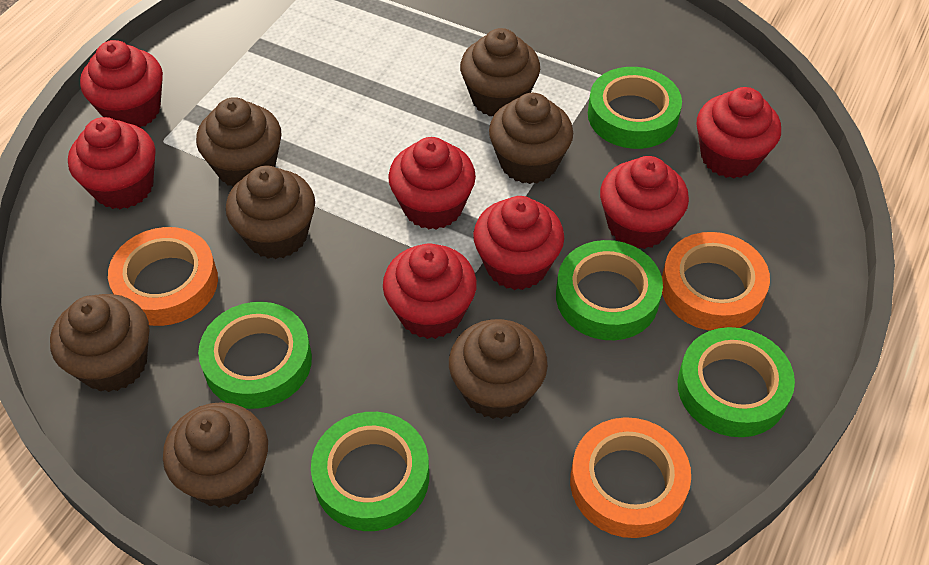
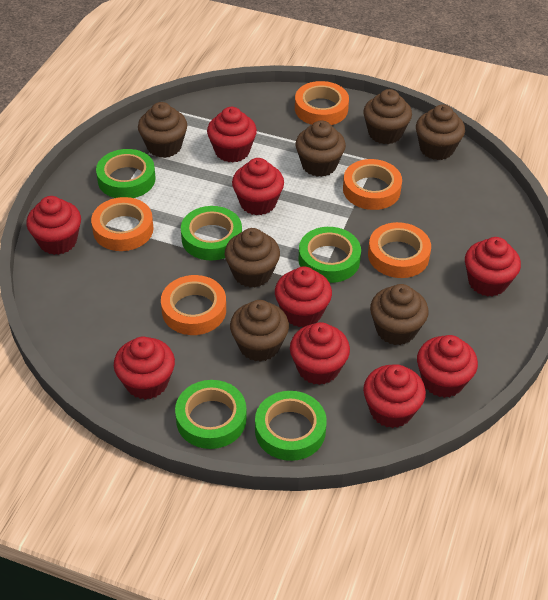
orange tape: [108,227,218,326] [570,417,691,538] [662,232,770,331] = 3 -> [91,197,154,251] [161,275,226,335] [295,81,349,125] [343,159,402,210] [368,222,431,278] = 5
red cupcake: [68,117,156,209] [80,40,163,127] [383,244,477,339] [388,137,476,230] [473,196,564,290] [600,156,689,249] [697,87,781,178] = 7 -> [26,196,81,255] [114,337,175,400] [207,107,257,163] [232,158,284,215] [275,267,332,327] [290,322,350,385] [363,364,426,428] [417,335,478,398] [465,237,521,297] = 9

